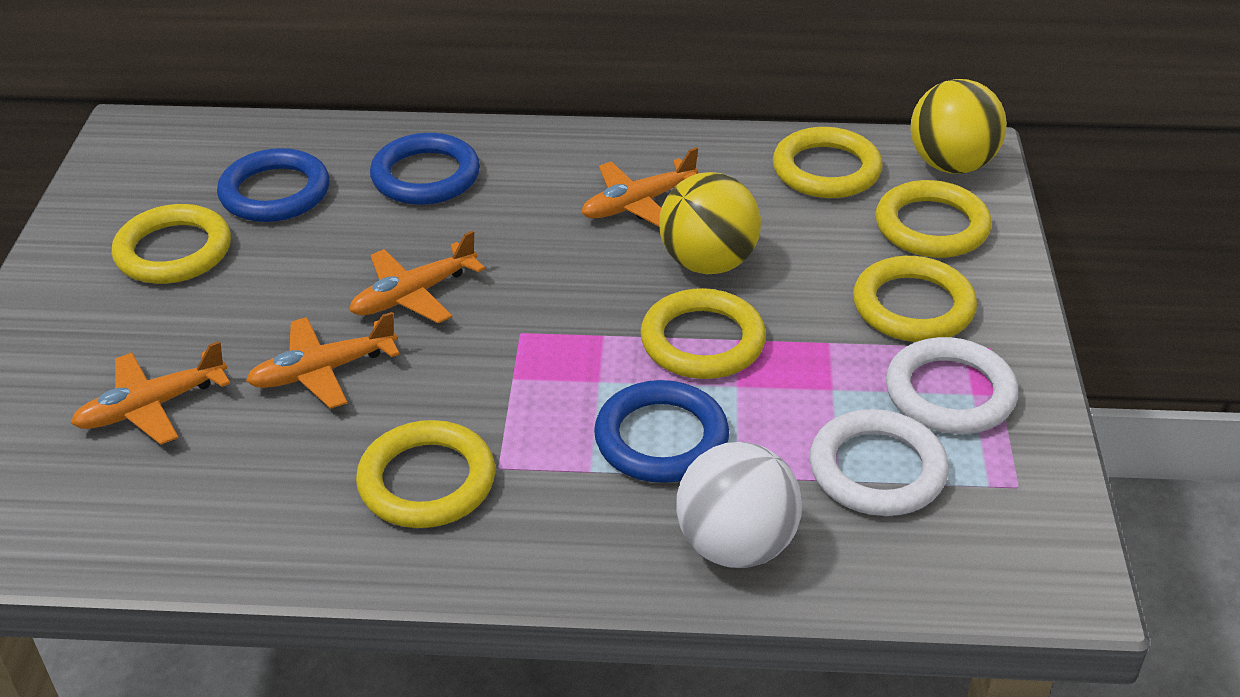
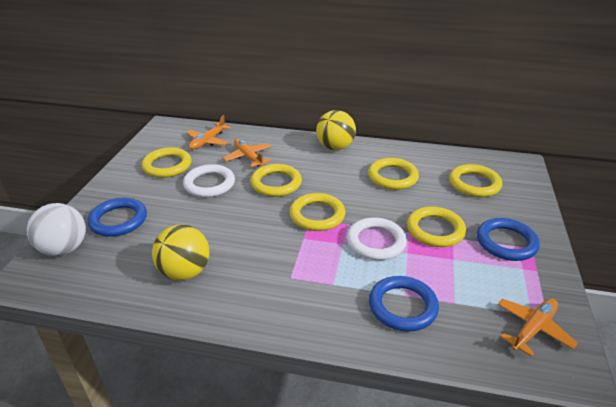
orange plane: [71,341,230,445] [246,312,400,409] [349,231,485,323] [582,147,698,226] = 4 -> [186,115,231,150] [223,138,272,167] [498,298,578,357] = 3

